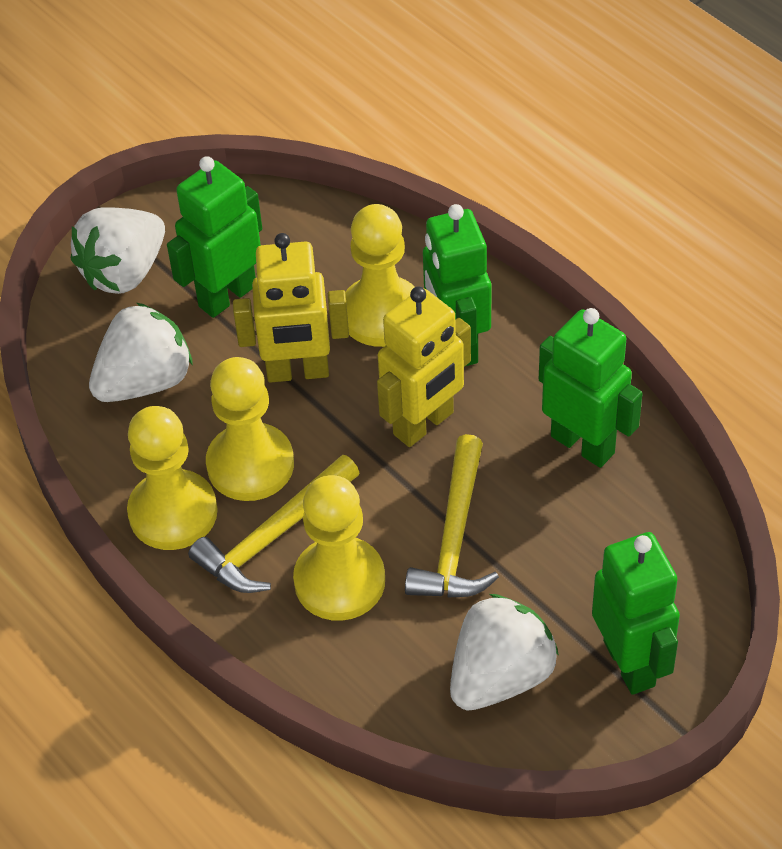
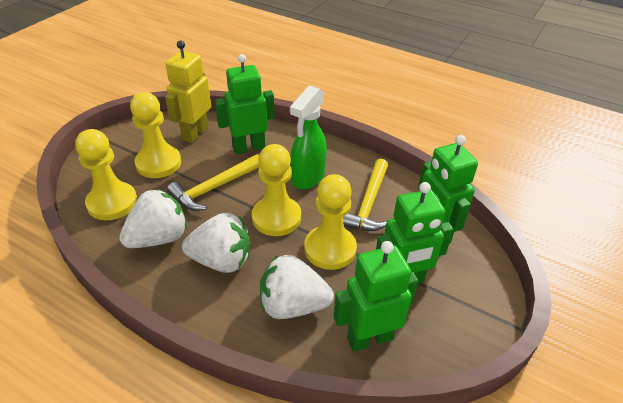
green spray bottle: none = 0 -> [290,85,327,190] = 1
yellow robot: [233,233,349,383] [377,287,471,447] = 2 -> [165,40,211,143] = 1

